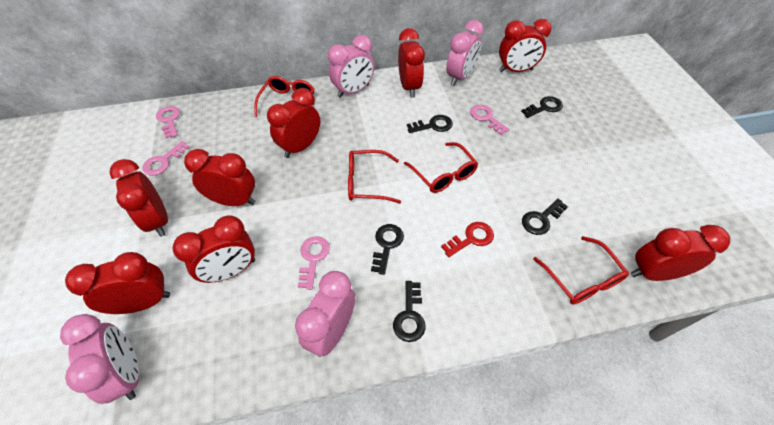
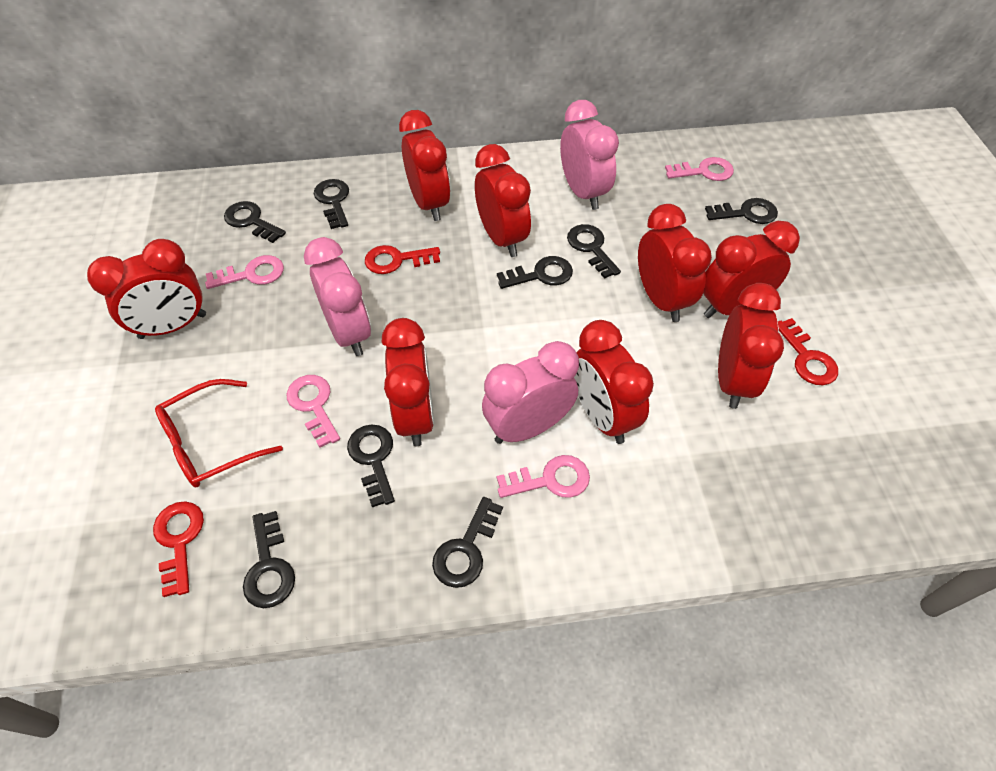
black key: [371,224,404,275] [393,281,426,342] [407,115,453,133] [521,96,563,118] [522,199,568,235] = 5 -> [224,201,286,243] [243,511,295,608] [314,179,349,229] [347,424,395,507] [432,497,503,588] [497,256,573,289] [567,224,621,279] [705,198,778,224] = 8
pink clock: [60,314,139,404] [295,271,355,357] [328,35,375,98] [446,20,484,86] = 4 -> [304,237,371,356] [482,341,579,444] [560,100,619,210] = 3
red glasses: [254,76,314,117] [348,150,401,203] [404,142,478,193] [533,236,629,305] = 4 -> [155,379,283,488] = 1
red key: [441,222,494,257] = 1 -> [153,501,204,597] [365,245,440,274] [778,318,838,385] = 3

